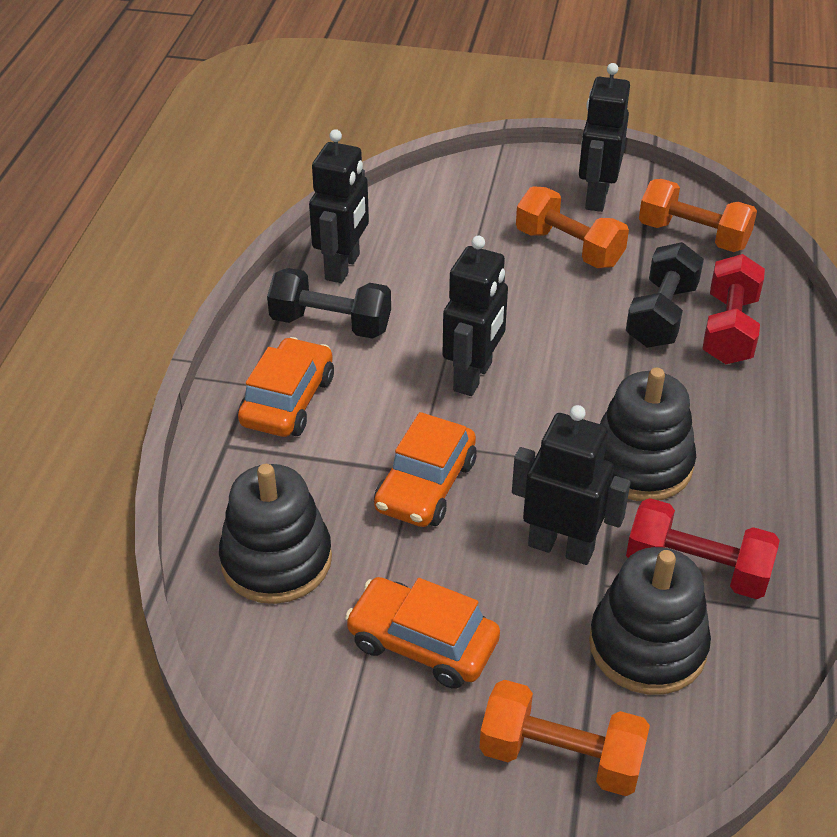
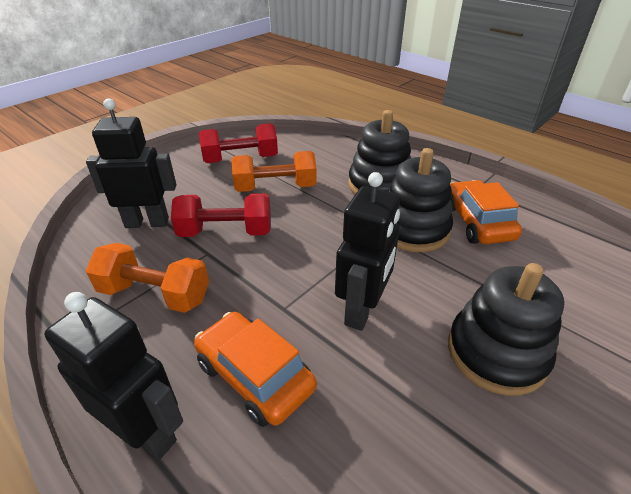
black dumbbell: [267,268,391,339] [626,242,704,348] = 2 -> none = 0
black robot: [309,129,369,283] [442,236,508,396] [512,405,630,565] [579,63,630,212] = 4 -> [44,292,183,460] [86,98,177,228] [335,172,400,331] = 3
orange car: [238,337,334,437] [345,577,500,689] [374,412,477,527] = 3 -> [194,312,317,427] [450,180,522,244] = 2
orange dumbbell: [479,680,650,796] [516,186,629,268] [639,179,757,252] = 3 -> [86,243,209,313] [231,151,316,192] = 2

